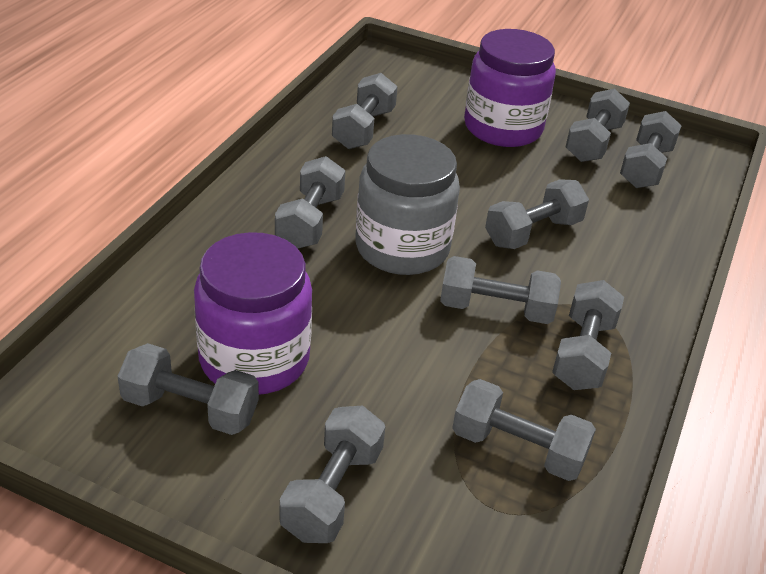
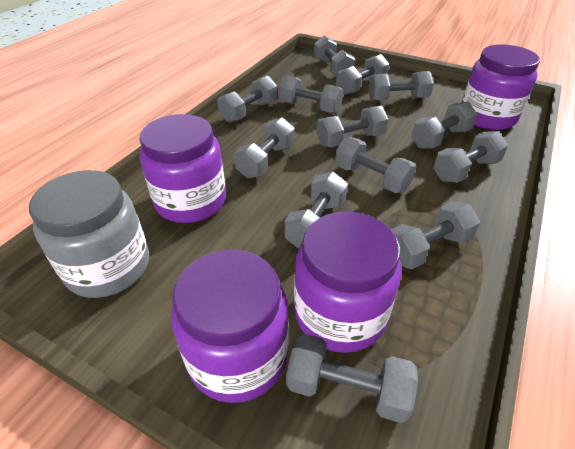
grey dumbbell: [117,343,259,435] [275,156,345,249] [280,406,385,543] [332,73,398,149] [440,256,561,324] [452,379,596,481] [485,179,589,249] [552,280,624,390] [566,89,630,162] [620,111,682,188] = 10 -> [217,76,278,123] [234,117,295,178] [279,75,343,113] [284,172,348,249] [286,334,418,423] [314,36,355,75] [317,106,389,147] [335,137,416,193] [336,54,389,95] [368,71,434,101] [391,202,480,269] [411,102,477,149] [433,131,508,183] = 13
purple jar: [194,232,312,395] [464,29,556,147] = 2 -> [139,114,226,223] [171,249,289,403] [294,212,402,353] [462,44,540,130] = 4

